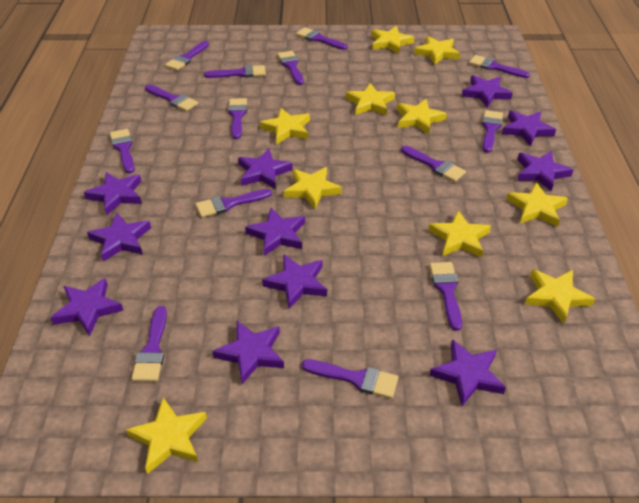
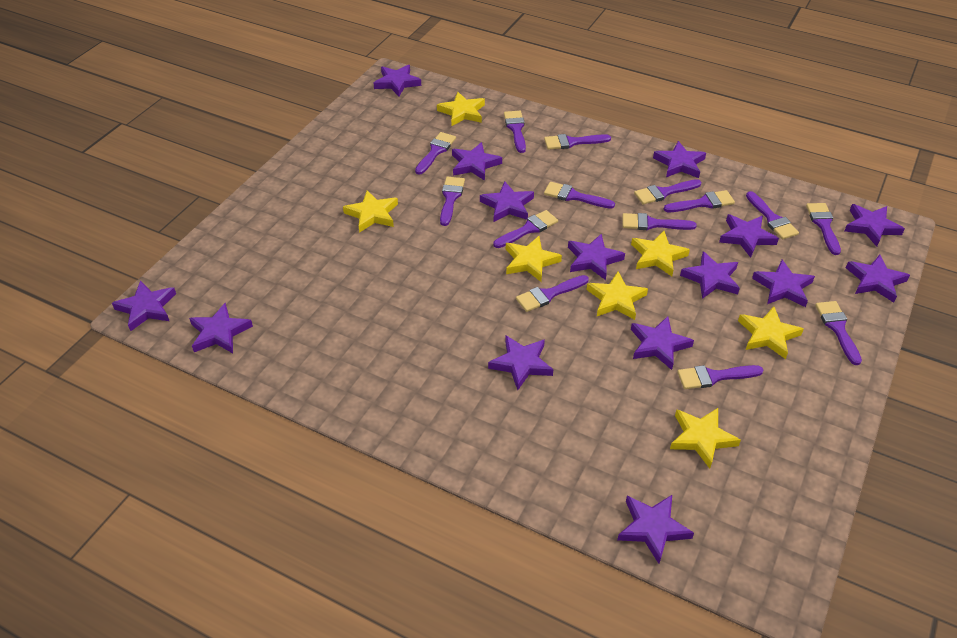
purple star: [50,278,123,336] [84,172,142,215] [87,213,151,262] [212,321,284,384] [238,148,293,189] [245,208,305,256] [262,255,327,309] [429,339,506,406] [462,75,513,108] [502,110,556,146] [517,151,573,192] = 11 -> [112,281,176,331] [189,303,253,353] [373,65,421,97] [452,142,502,181] [480,181,534,222] [488,336,553,390] [568,234,625,280] [617,495,694,564] [631,316,694,370] [653,141,706,178] [680,251,740,299] [719,214,779,258] [752,260,815,307] [845,204,905,247] [846,255,910,303] = 15
yellow star: [126,397,207,474] [260,108,310,144] [284,167,342,209] [346,83,395,115] [372,26,414,54] [397,99,447,134] [414,36,460,65] [428,210,491,258] [506,182,568,227] [525,269,595,324] = 10 -> [343,190,398,233] [437,92,485,126] [506,236,562,282] [587,271,648,320] [631,231,690,276] [670,408,741,469] [738,306,804,359] = 7

